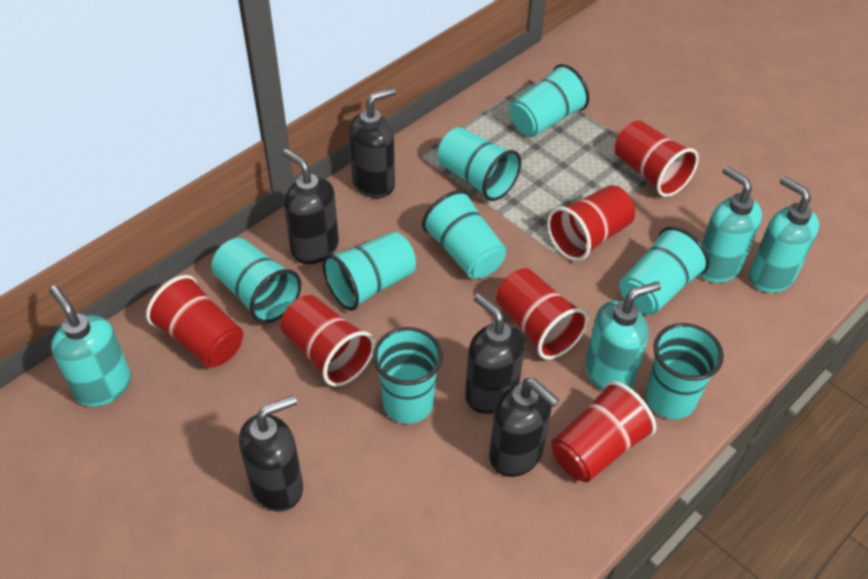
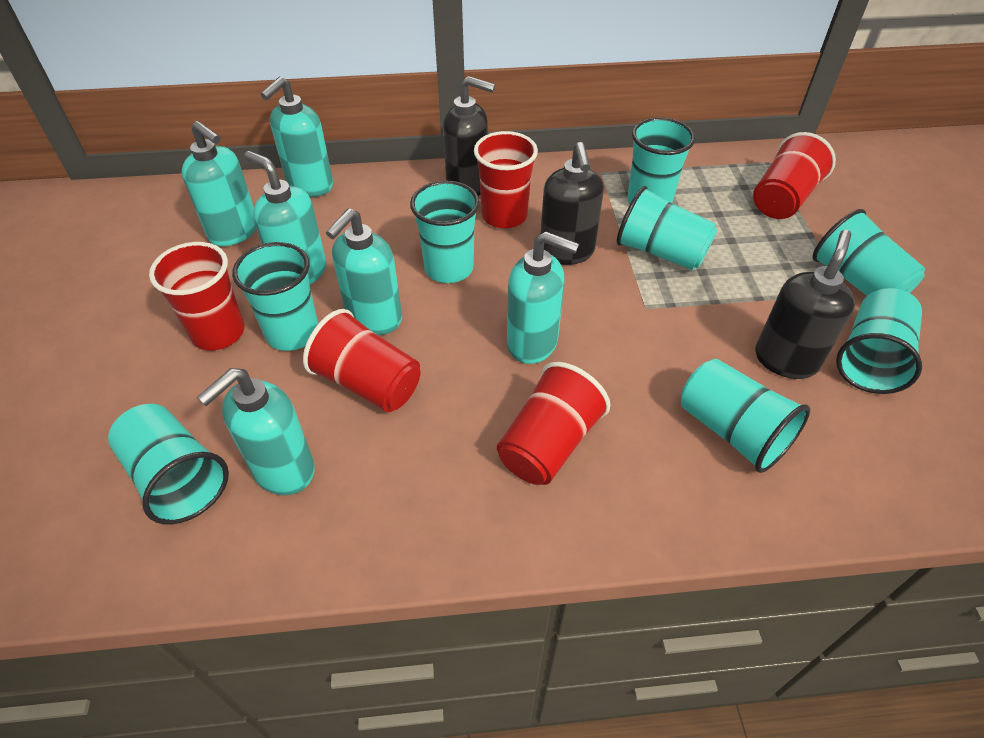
black soap dispenser: [239,395,303,512] [282,149,339,264] [349,87,396,198] [465,294,525,414] [489,378,559,477] = 5 -> [443,76,495,196] [540,142,604,265] [755,230,855,379] = 3
red cup: [146,275,243,367] [280,295,375,387] [496,268,589,359] [547,185,635,261] [551,381,656,482] [614,121,699,197] = 6 -> [149,242,244,350] [303,309,420,412] [474,131,538,228] [497,362,610,485] [753,132,836,219] = 5
turquoise soap dispenser: [49,286,131,407] [585,281,661,391] [700,166,762,283] [749,176,819,293] = 4 -> [182,121,256,246] [197,368,315,495] [244,151,326,284] [261,76,333,197] [326,208,402,335] [507,232,579,364] = 6

